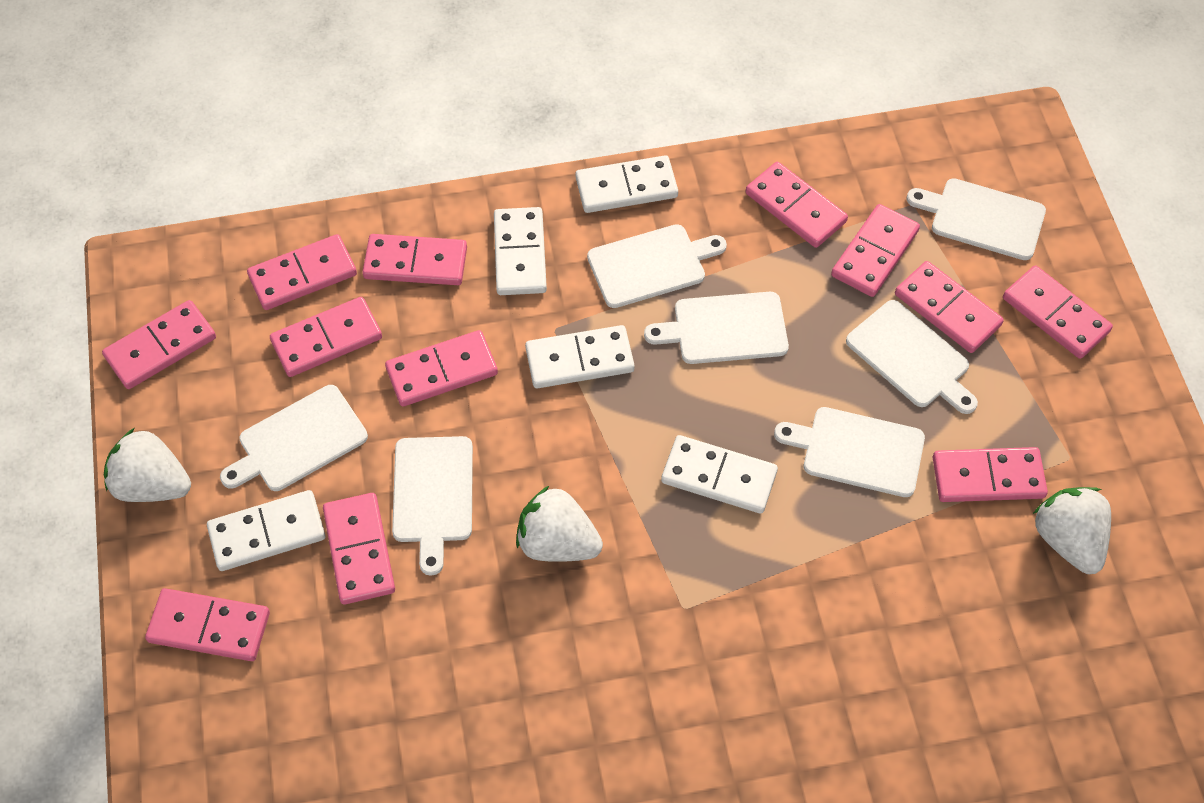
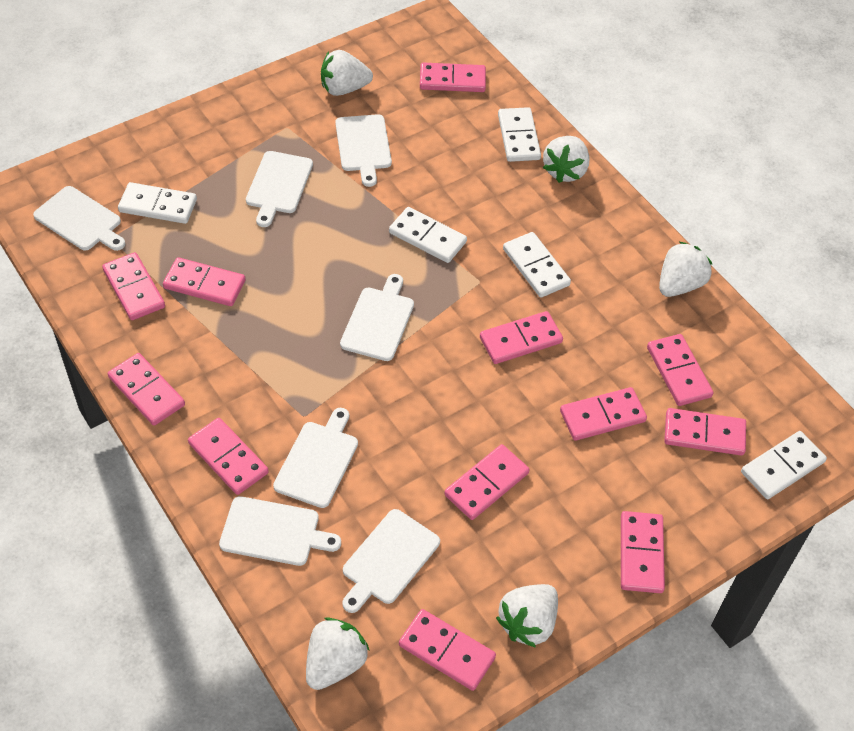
white strawberry: [104,428,191,502] [516,485,603,562] [1033,487,1111,574] = 3 -> [306,617,370,690] [321,50,373,96] [496,584,558,648] [543,136,590,183] [659,242,712,297] = 5

